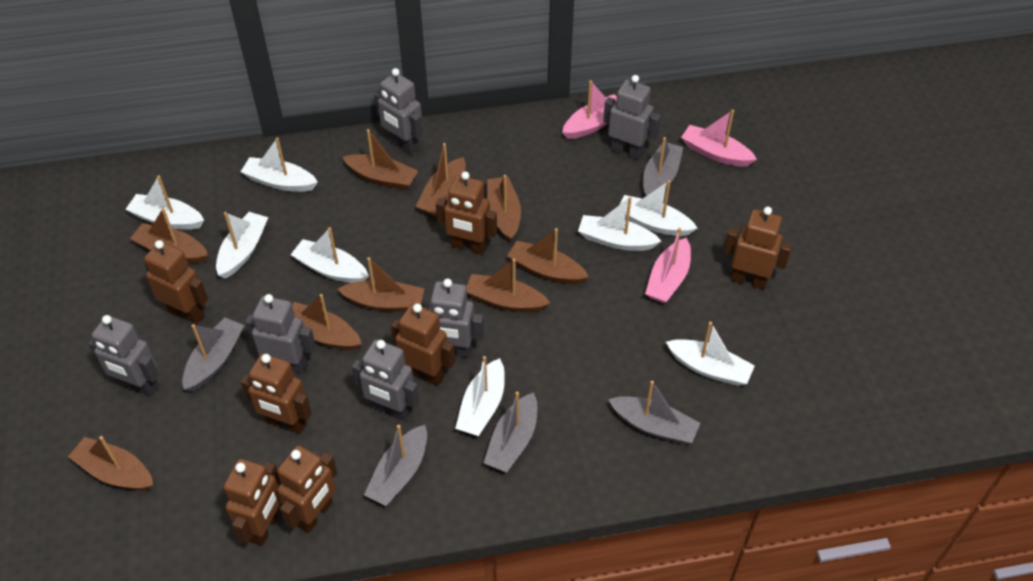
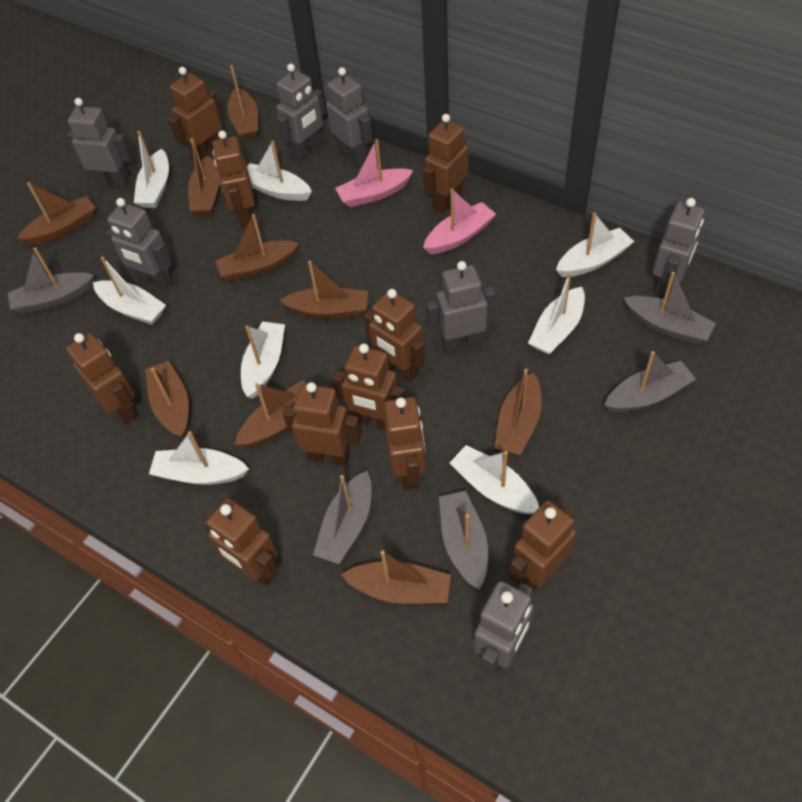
brown robot: [144,240,208,324] [223,459,281,546] [241,353,312,434] [277,445,337,533] [391,304,456,386] [436,171,497,255] [724,207,792,290] = 7 -> [66,333,137,425] [168,67,222,161] [203,498,278,586] [213,130,255,228] [283,382,361,466] [332,343,405,430] [364,289,425,383] [384,397,426,490] [423,114,468,213] [509,500,576,593] = 10
grey robot: [88,315,159,397] [245,294,316,374] [352,339,419,421] [374,68,423,155] [423,278,484,358] [603,75,661,160] = 6 -> [67,98,132,187] [106,198,172,289] [276,63,326,161] [326,67,373,165] [426,261,496,352] [474,581,534,676] [653,198,705,299] = 7
pink boat: [562,80,617,139] [645,228,691,303] [681,110,757,167] = 3 -> [335,139,413,207] [423,188,496,254] = 2

